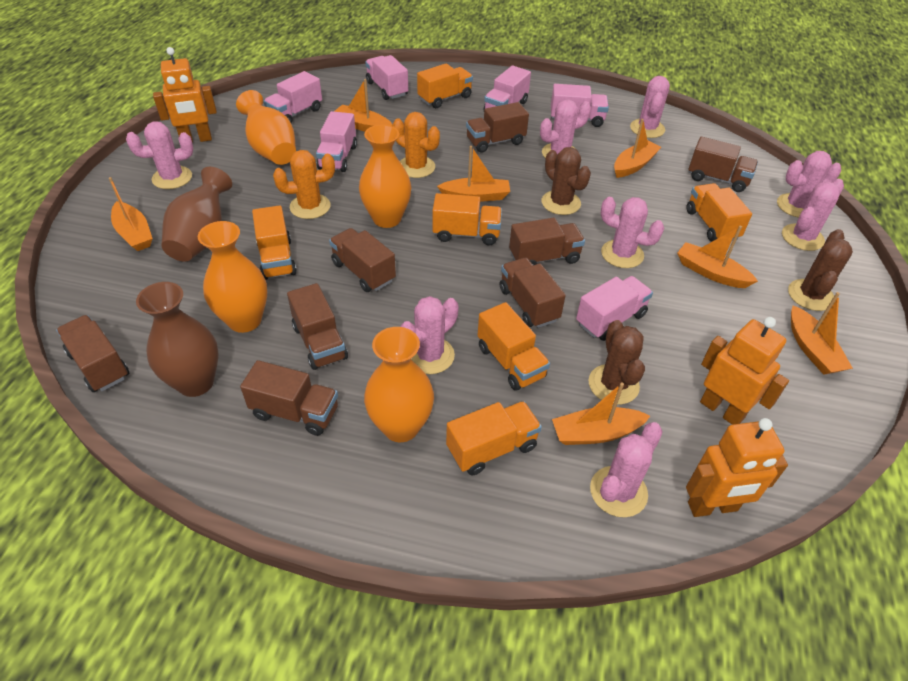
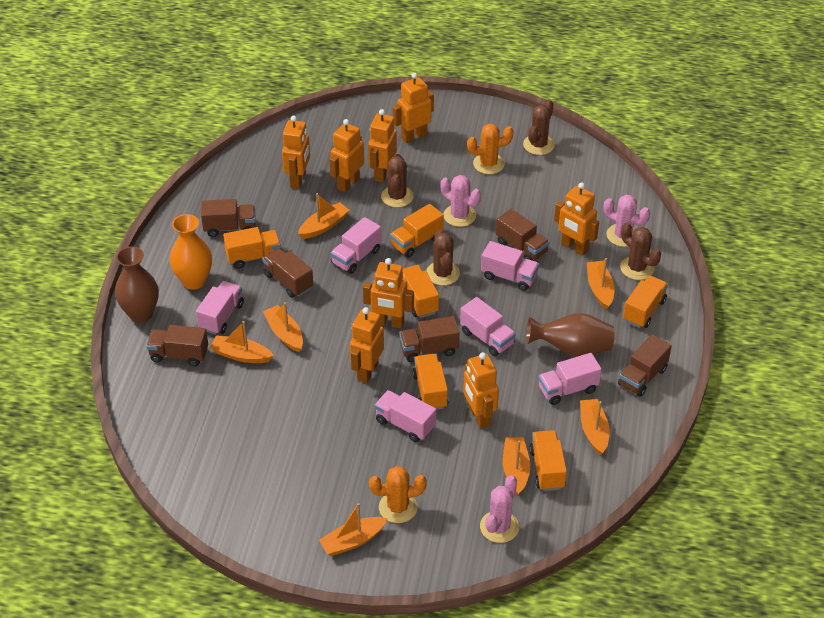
brown cactus: [542,147,591,215] [588,320,645,405] [788,229,853,311] = 3 -> [381,154,413,208] [426,230,460,286] [523,99,555,155] [620,222,661,280] = 4
brown truck: [56,315,129,392] [240,360,338,436] [287,283,348,370] [329,228,396,292] [466,102,529,153] [500,258,566,328] [509,218,585,265] [688,136,758,192] = 8 -> [146,325,208,367] [201,199,256,237] [262,248,313,298] [399,316,460,362] [496,208,549,261] [618,334,672,397] = 6
orange robot: [153,47,217,143] [686,418,788,517] [700,317,789,425] = 3 -> [282,116,310,189] [329,119,364,192] [350,307,384,383] [363,258,414,329] [368,109,397,182] [393,73,434,144] [463,352,499,428] [554,182,599,255] = 8
orange vase: [198,221,267,333] [236,90,296,165] [359,125,411,228] [364,327,434,442] = 4 -> [170,214,212,290] = 1
pink cactus: [126,121,193,189] [400,296,459,374] [540,99,591,158] [590,422,663,517] [601,197,664,268] [630,76,670,138] [777,151,841,218] [782,179,844,251] = 8 -> [441,175,481,227] [480,475,519,543] [604,195,650,247] = 3

